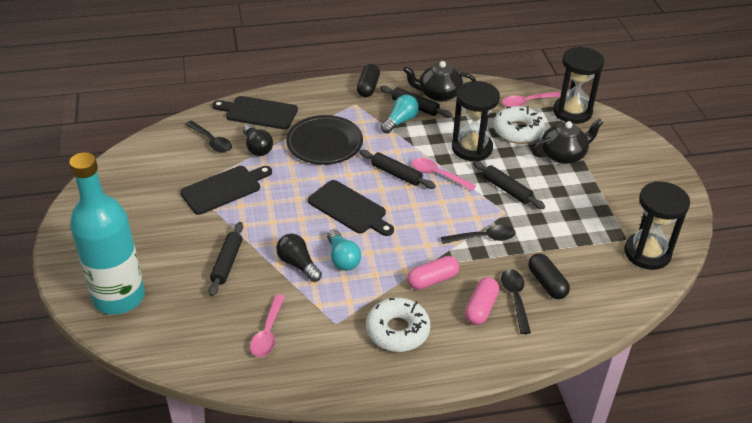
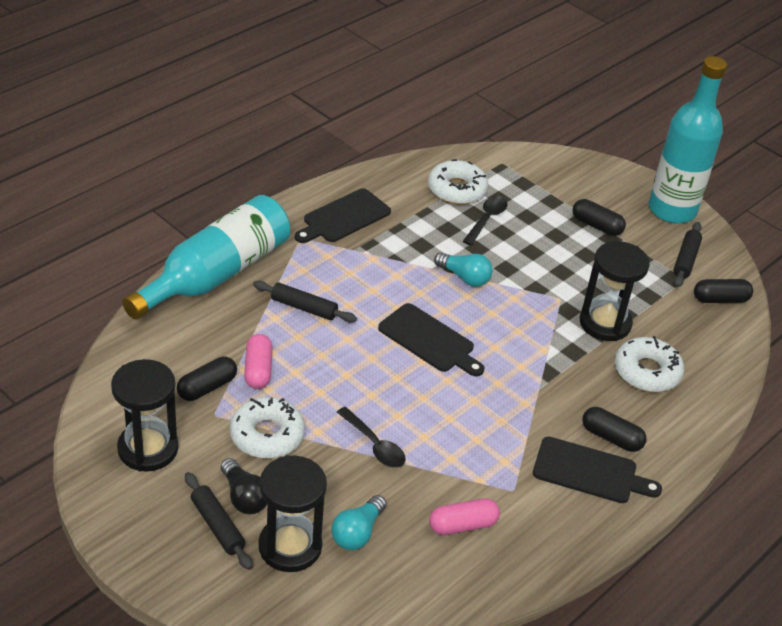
black capsule: [357,64,380,97] [528,253,570,299] = 2 -> [177,357,237,401] [573,199,626,236] [582,407,646,452] [694,279,753,303] = 4
black light bulb: [243,124,273,156] [276,234,322,282] = 2 -> [221,458,267,514] = 1
black plate: [286,115,363,165] = 1 -> none = 0
black rolling pin: [208,222,243,297] [359,150,436,189] [380,86,452,118] [473,161,545,209] = 4 -> [185,472,252,570] [253,281,357,323] [673,222,702,288] = 3
black spoon: [185,121,232,153] [441,225,516,244] [501,269,531,334] = 3 -> [337,407,406,468] [463,196,507,245] = 2
black teapot: [403,61,476,102] [532,119,603,164] = 2 -> none = 0
pink spoon: [250,295,285,357] [412,158,476,191] [502,92,561,107] = 3 -> none = 0
turquoise bottle: [69,152,145,315] = 1 -> [122,195,290,319] [649,56,727,223] = 2
white donut: [366,298,430,352] [493,106,545,144] = 2 -> [230,397,305,459] [428,159,488,205] [615,336,684,392] = 3

